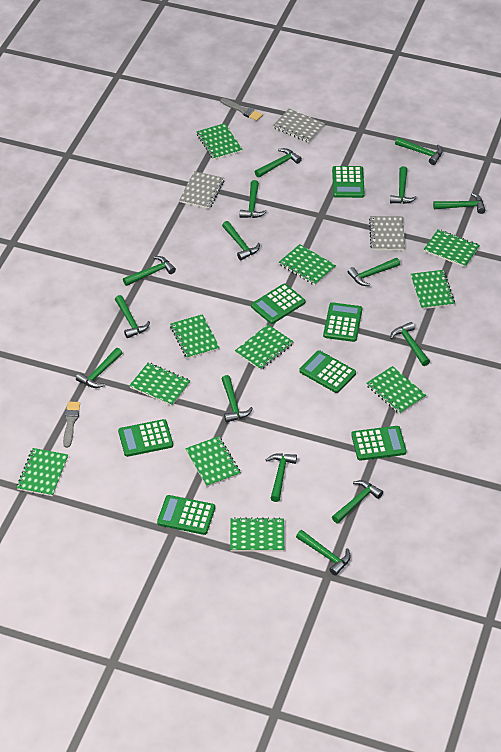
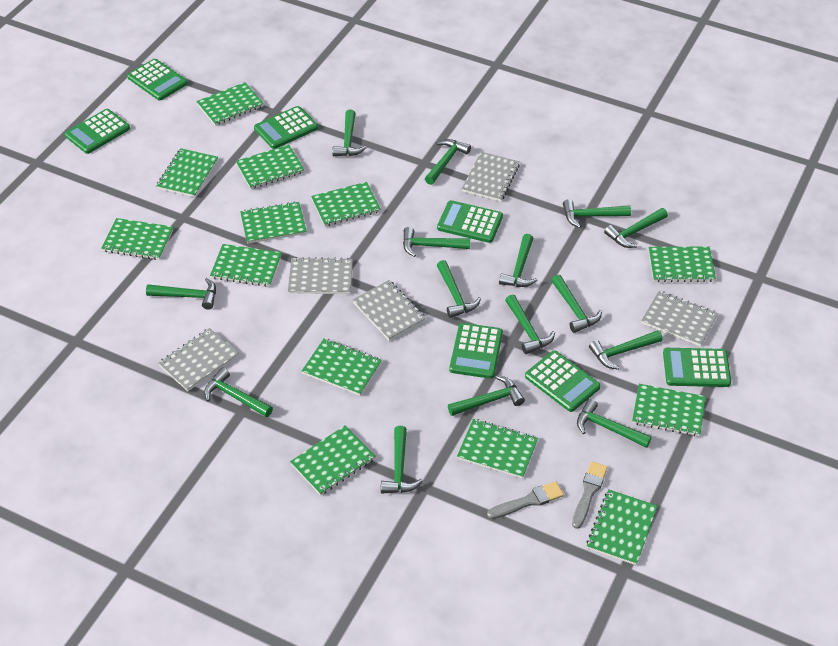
green notebook: [17,448,68,496] [129,362,190,406] [170,314,220,359] [185,436,241,487] [196,123,243,160] [230,517,284,552] [235,324,294,370] [279,244,336,285] [366,366,426,414] [411,270,455,309] [424,229,480,267] = 11 -> [101,218,173,260] [156,148,218,197] [196,82,264,126] [210,244,282,287] [235,144,304,189] [240,201,307,244] [290,426,375,495] [302,338,382,396] [311,182,381,226] [457,419,538,479] [586,489,657,565] [632,384,706,436] [649,247,716,282] = 13
grey notebook: [179,171,224,209] [273,109,325,143] [369,216,405,250] = 3 -> [158,328,239,391] [288,257,353,294] [353,280,426,341] [462,152,520,202] [641,291,718,346] = 5

